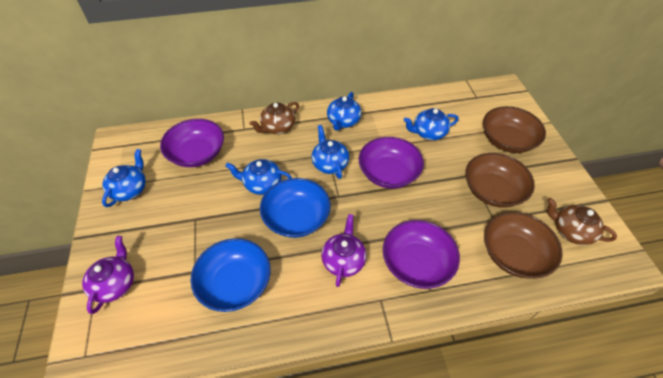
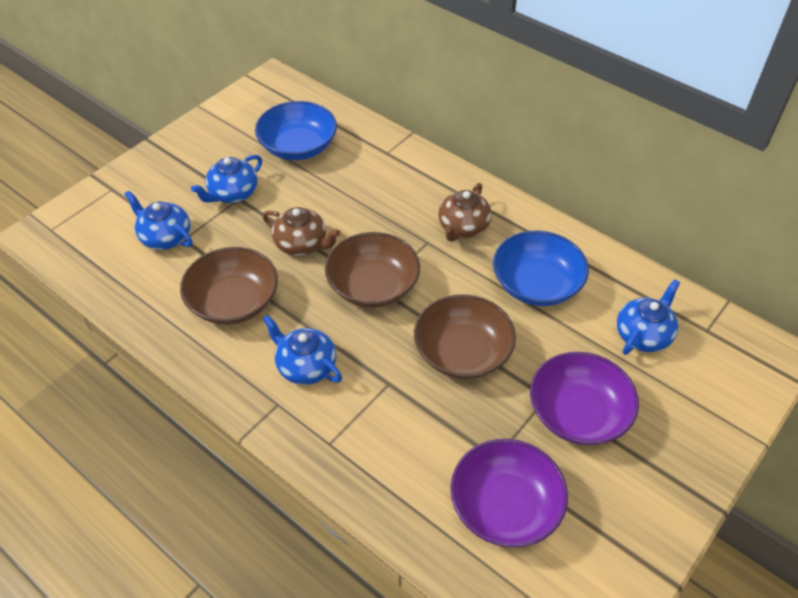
blue teapot: [102,149,146,207] [225,159,292,195] [312,125,349,179] [327,92,361,131] [404,108,459,140] = 5 -> [124,191,193,250] [191,155,262,203] [263,315,342,385] [617,279,680,355] = 4
purple bowl: [160,119,224,167] [359,137,424,188] [383,220,460,289] = 3 -> [450,439,568,548] [530,352,639,445] = 2
purple teapot: [82,236,134,314] [321,214,366,287] = 2 -> none = 0

